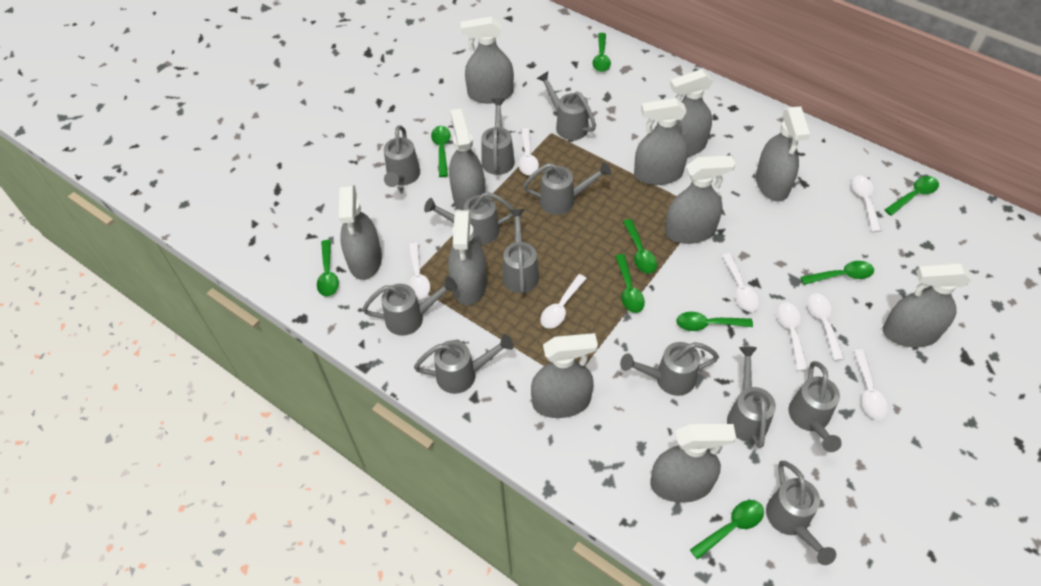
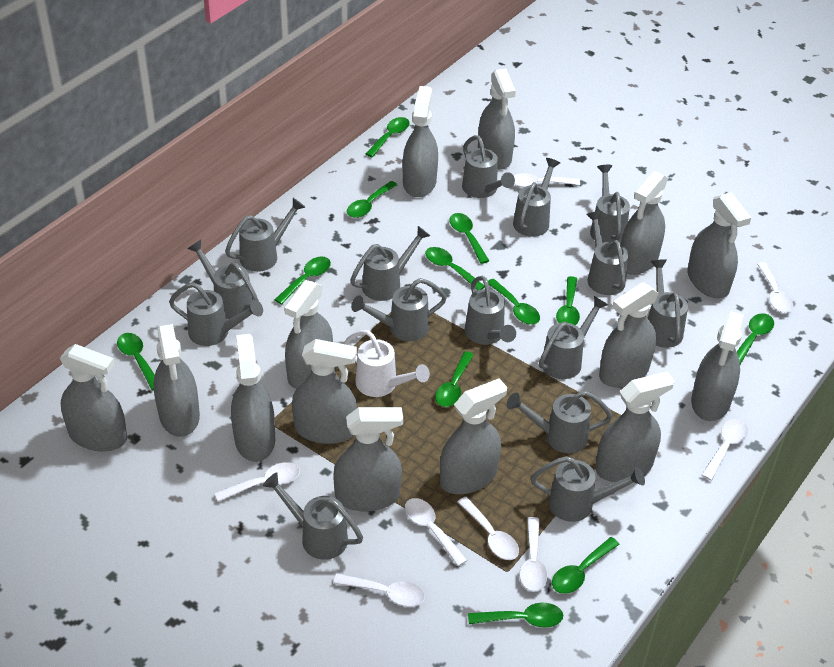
green spoon: [317,240,339,296] [431,126,451,177] [592,33,611,72] [615,254,645,313] [623,219,657,274] [676,312,753,331] [690,500,764,560] [800,261,874,285] [885,176,939,216] = 9 -> [117,333,155,390] [275,257,331,305] [347,181,397,218] [366,117,410,157] [425,247,485,290] [435,351,474,407] [449,213,489,264] [468,602,563,627] [488,279,540,325] [552,537,620,594] [556,276,580,325] [737,313,774,364] = 12
grey spray bottle: [339,185,382,280] [448,210,487,305] [449,108,485,210] [460,17,514,103] [531,333,598,418] [634,98,688,185] [650,424,736,503] [665,155,735,244] [670,69,713,157] [756,106,810,202] [883,263,972,347] = 11 -> [60,344,127,451] [154,324,200,437] [231,334,275,462] [284,280,333,389] [292,339,357,444] [333,407,403,512] [403,86,438,197] [440,378,507,494] [478,69,516,170] [596,372,674,482] [599,282,659,388] [621,171,668,275] [687,192,751,298] [691,311,744,421] = 14
grey watering can: [362,276,457,336] [384,125,420,187] [414,334,514,394] [424,192,514,245] [481,98,515,175] [503,209,539,294] [523,162,611,215] [536,71,596,140] [620,342,719,396] [727,346,776,448] [766,461,836,565] [789,361,842,452] = 12 -> [169,282,263,346] [187,240,259,319] [225,198,305,272] [263,472,363,560] [350,226,430,301] [351,278,447,341] [462,135,515,198] [465,276,516,345] [506,391,613,453] [513,158,560,237] [530,456,645,522] [539,296,608,379] [586,211,629,295] [590,165,630,244] [648,259,688,348] = 15
white watering can: none = 0 -> [344,330,430,397] = 1

